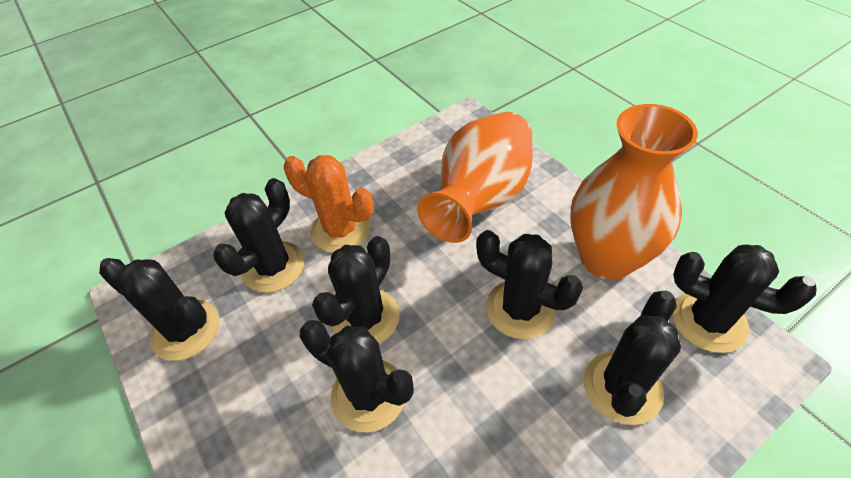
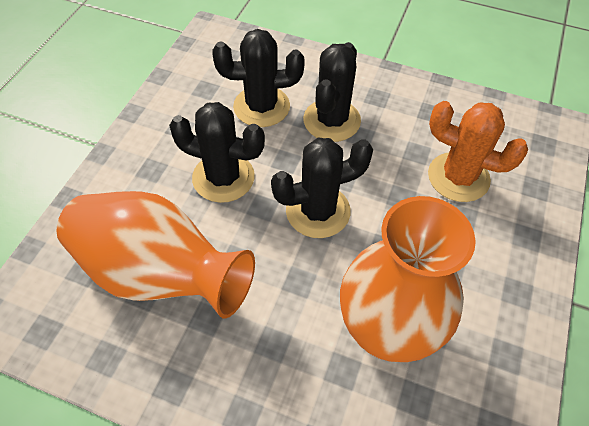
black cactus: [99,258,219,361] [213,178,304,293] [300,320,414,432] [312,236,400,344] [476,230,583,339] [584,291,681,425] [672,245,817,353] = 7 -> [169,102,265,203] [212,29,305,127] [271,138,373,238] [303,42,361,142] = 4

